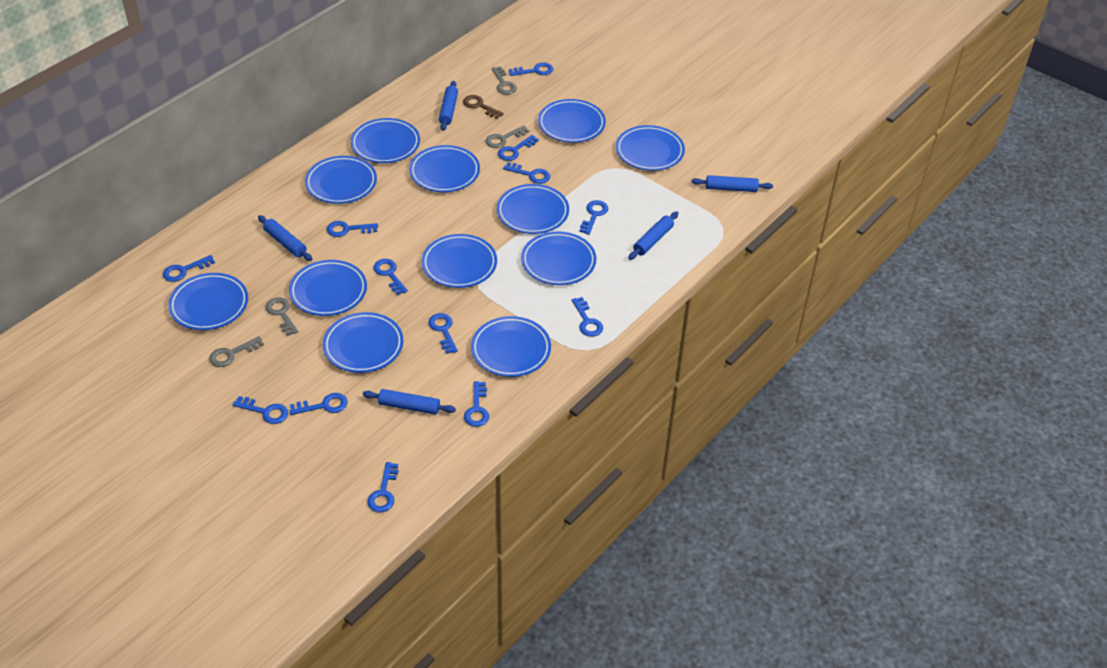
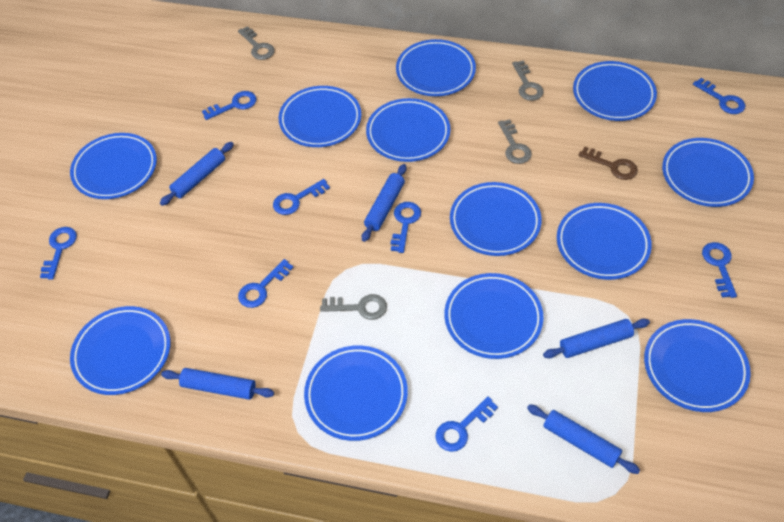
blue key: [163,255,215,282] [233,396,288,424] [290,393,348,415] [327,221,378,237] [367,462,398,512] [373,259,408,295] [429,313,458,354] [464,381,489,427] [498,135,539,161] [503,162,550,184] [509,62,553,76] [572,297,603,337] [580,200,608,235] = 13 -> [40,227,77,280] [202,91,256,120] [238,259,294,308] [273,179,330,215] [390,202,421,253] [435,397,498,452] [693,78,745,114] [702,242,737,298] = 8

